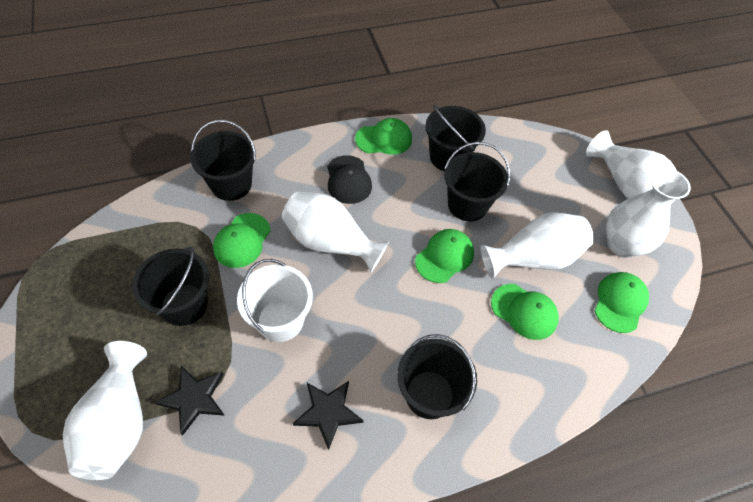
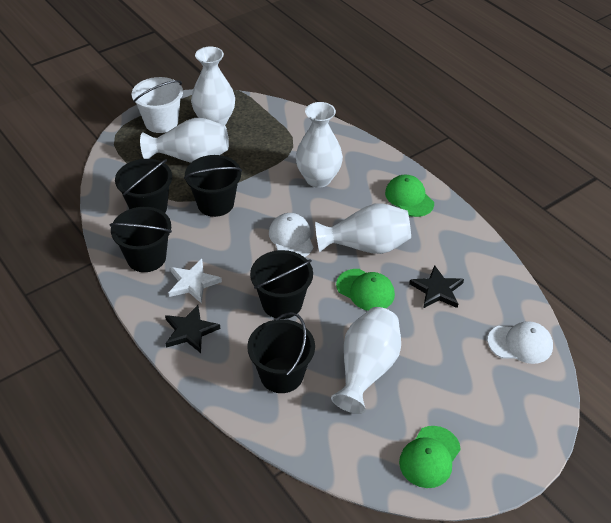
black cap: [327,155,372,204] = 1 -> none = 0
green cap: [213,213,270,268] [355,118,412,155] [415,229,474,283] [491,284,559,340] [595,272,649,333] = 5 -> [336,269,395,311] [385,175,434,217] [399,426,461,488] = 3
white cap: none = 0 -> [269,213,313,257] [487,321,553,364] = 2
white star: none = 0 -> [169,259,222,304] = 1

